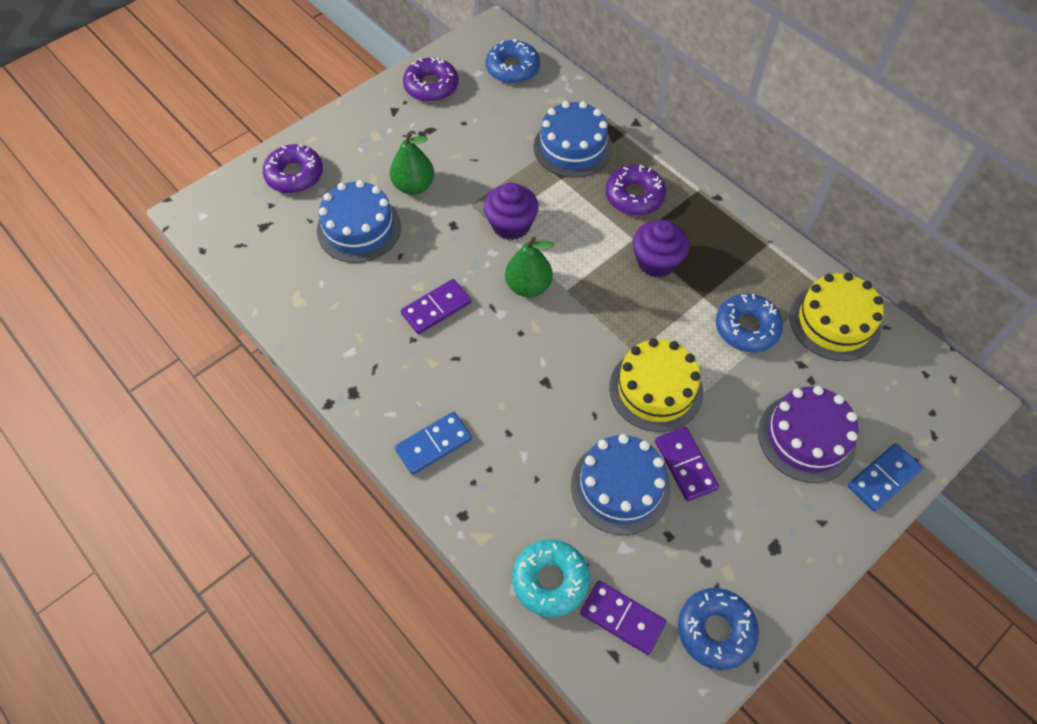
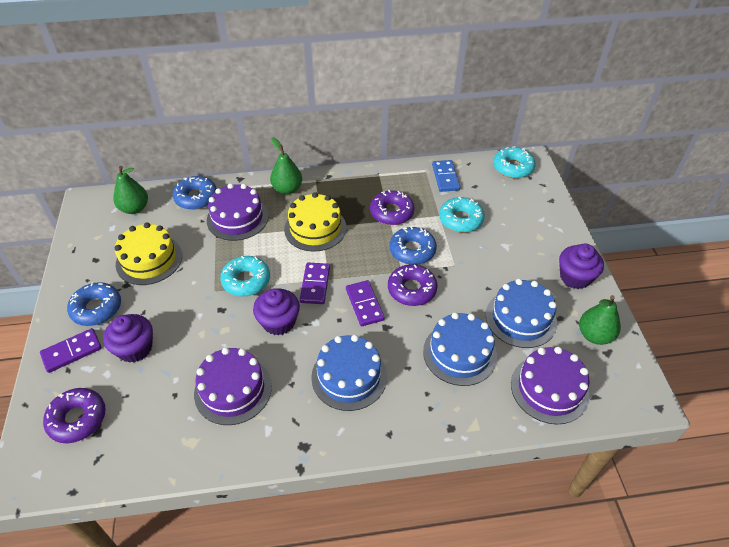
blue domino: [395,412,472,475] [847,443,923,512] = 2 -> [432,160,460,192] = 1
green pear: [390,132,434,195] [505,237,554,297] = 2 -> [113,166,148,214] [270,137,302,194] [579,295,621,345] = 3
purple cake: [758,386,858,483] = 1 -> [194,347,272,425] [207,183,268,241] [511,347,590,424] = 3
purple cupcake: [484,183,539,240] [633,220,689,277] = 2 -> [103,314,153,363] [253,288,300,336] [559,244,604,289] = 3
turquoise donut: [512,539,590,617] = 1 -> [220,256,270,297] [439,197,485,232] [493,146,536,178] = 3

